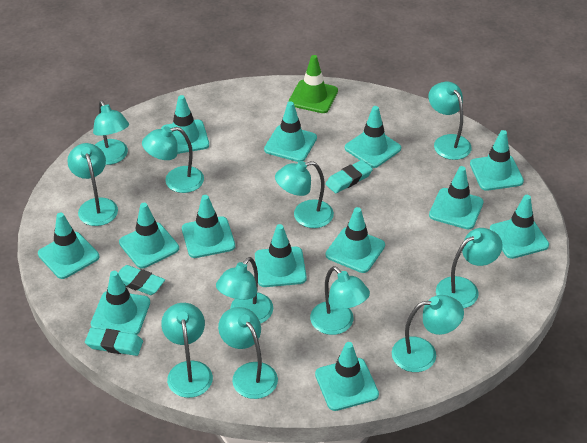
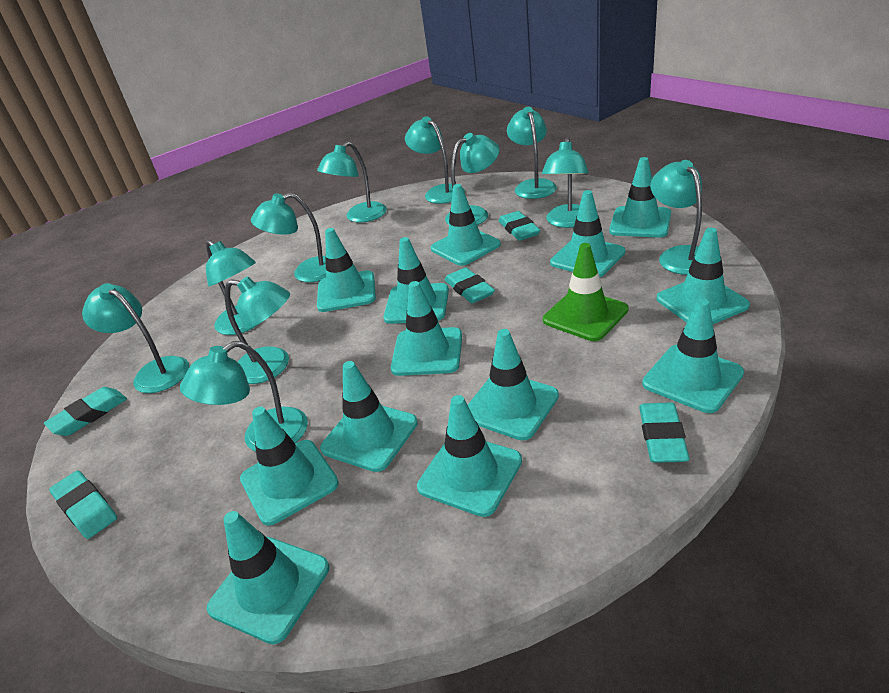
turquoise eraser: [85,328,143,356] [118,265,165,295] [326,160,373,193] = 3 -> [44,387,127,436] [49,470,117,539] [445,268,495,303] [499,211,540,241] [639,402,690,463] = 5

